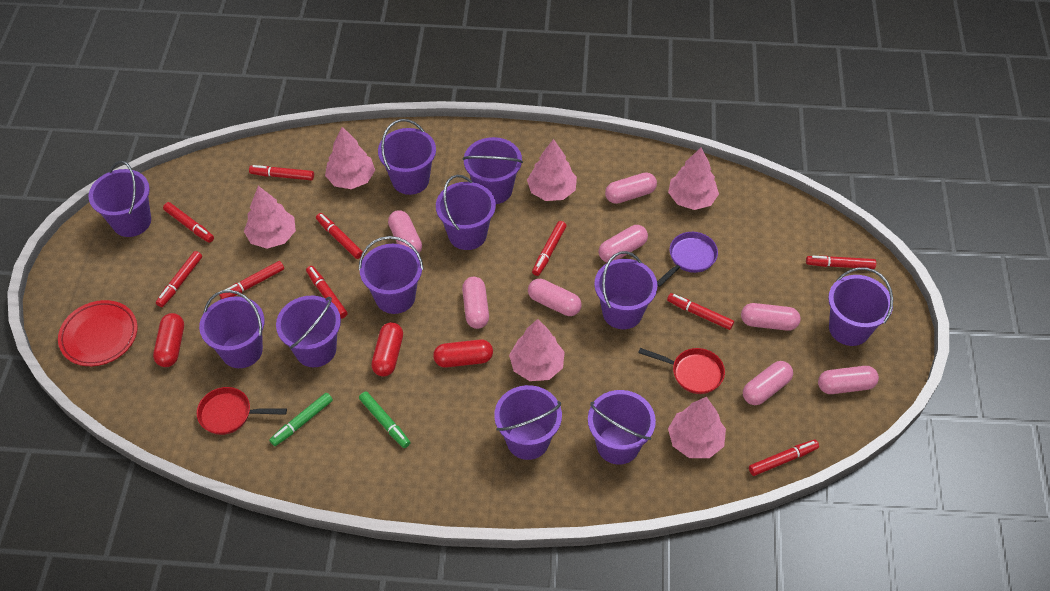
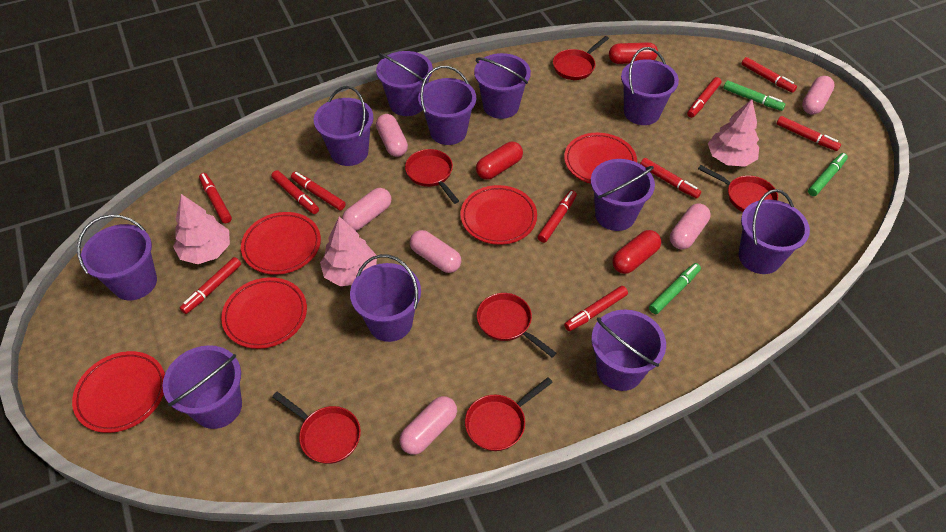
green marker: [269,393,333,446] [359,391,410,448] = 2 -> [649,263,701,314] [724,81,785,111] [808,153,848,196] = 3
pink capsule: [388,210,422,253] [462,277,489,329] [528,279,581,316] [599,225,648,262] [605,173,657,204] [741,303,800,331] [743,361,793,405] [818,366,879,394] = 8 -> [342,188,391,231] [376,114,408,157] [400,396,457,455] [410,230,461,273] [670,203,711,250] [802,76,835,115] = 6
pink tree: [244,186,296,249] [325,127,375,189] [509,319,565,381] [527,139,577,201] [668,148,719,210] [668,397,726,458] = 6 -> [173,194,230,264] [320,216,377,286] [708,99,759,167] = 3
purple pan: [657,232,718,287] = 1 -> none = 0
red pan: [197,387,287,435] [638,348,725,394] = 2 -> [272,392,361,464] [405,149,459,204] [465,377,553,451] [477,293,556,357] [553,36,609,80] [698,165,778,212] = 6
red plate: [58,300,137,366] = 1 -> [72,351,165,433] [221,277,307,349] [241,212,321,275] [460,185,537,245] [564,133,637,184] = 5

